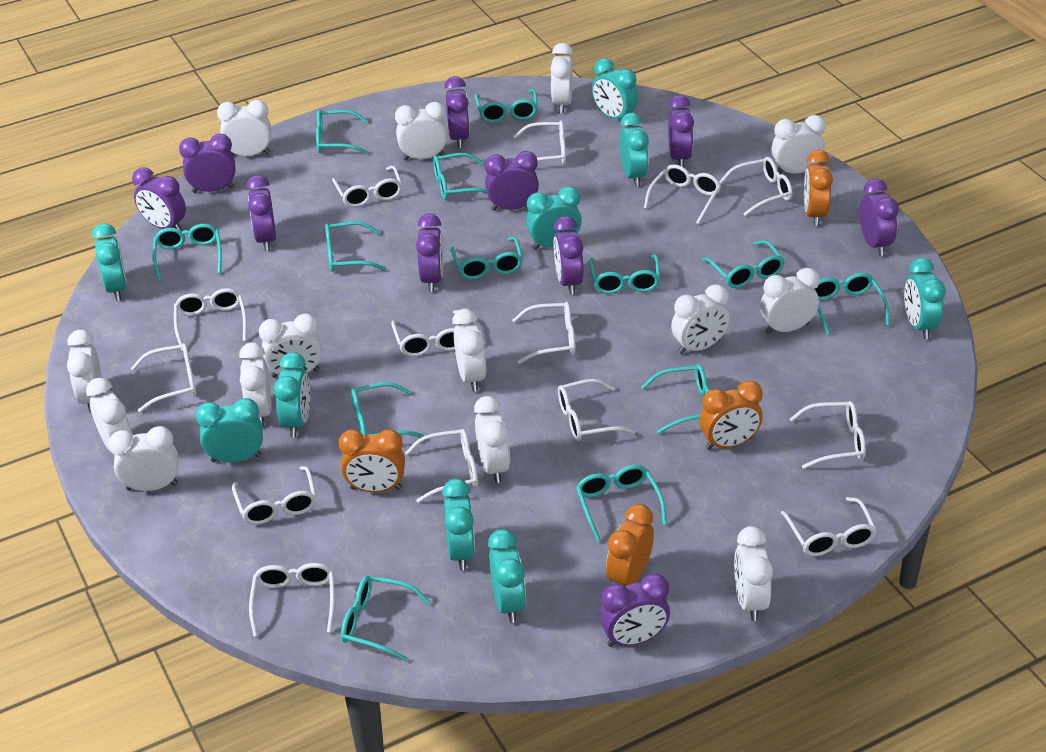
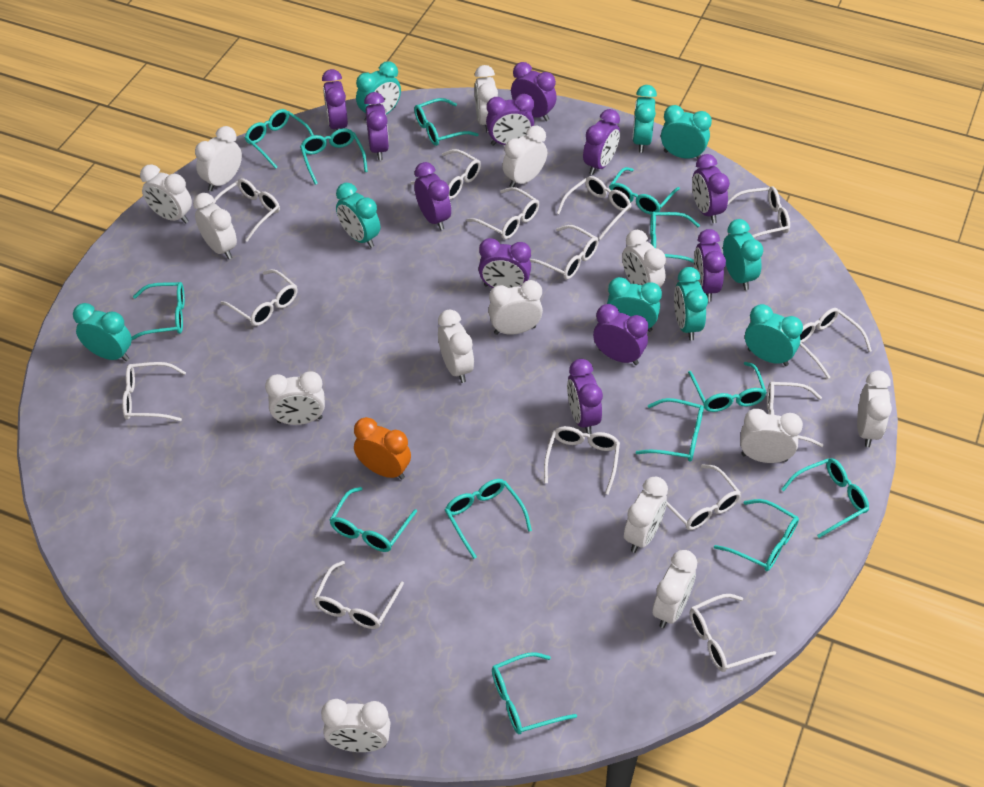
orange clock: [339,429,405,492] [606,504,654,586] [700,380,763,450] [804,150,833,226] = 4 -> [354,417,411,480] = 1
purple clock: [132,168,186,231] [179,134,236,193] [246,175,276,251] [416,213,443,292] [444,76,470,148] [485,151,539,211] [553,216,583,295] [600,573,670,647] [668,95,694,167] [860,179,899,256] = 10 -> [322,69,348,130] [364,92,389,160] [414,162,451,230] [479,238,531,288] [486,94,534,146] [511,62,557,121] [567,359,603,434] [583,109,620,175] [593,304,648,365] [692,154,730,223] [694,229,726,302] = 11

